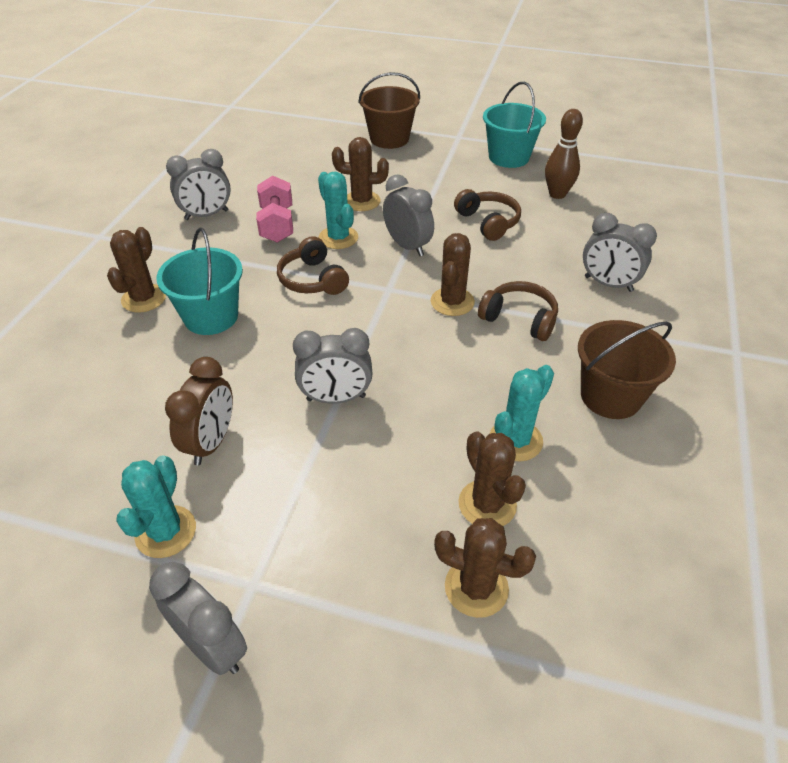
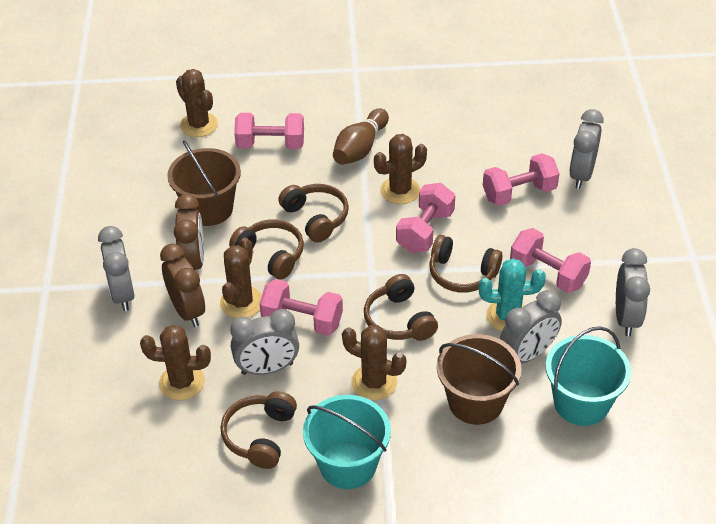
brown clock: [165,357,233,466] = 1 -> [160,243,205,327] [174,194,204,270] = 2
brown headphones: [277,236,349,295] [454,189,521,241] [478,281,558,341] = 3 -> [220,391,297,469] [229,219,304,280] [278,184,349,243] [364,274,438,341] [429,235,502,293] = 5
pink dumbbell: [256,176,293,243] = 1 -> [234,113,304,149] [259,279,343,336] [396,183,455,253] [483,153,559,206] [510,228,591,293] = 5
turquoise cactus: [116,455,196,558] [318,172,358,249] [490,365,554,462] = 3 -> [479,258,546,332] = 1

